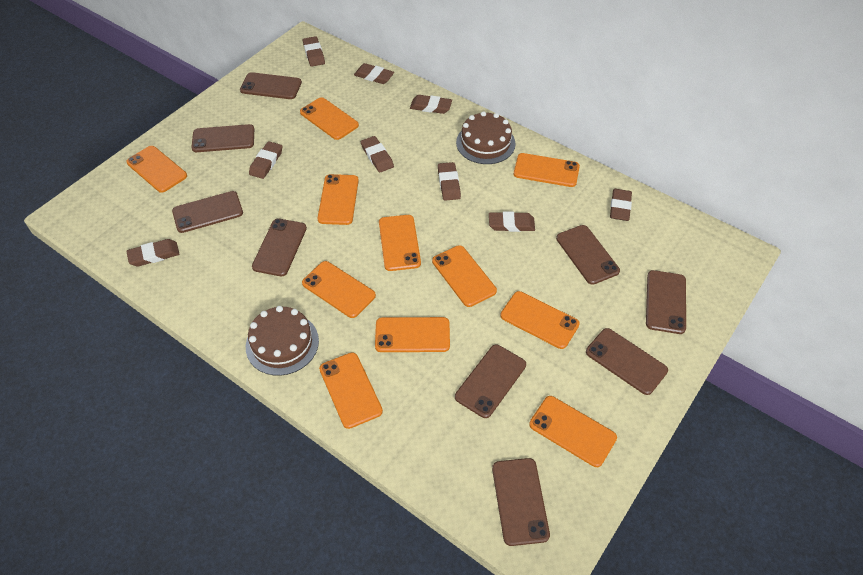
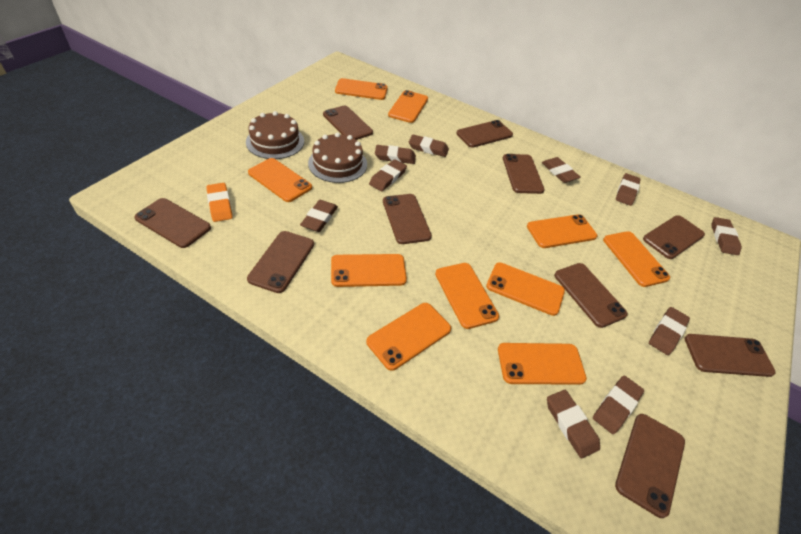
brown eraser: [126,239,179,267] [249,141,283,179] [303,36,325,67] [354,63,394,84] [361,136,394,172] [410,95,452,114] [438,162,461,201] [489,212,535,232] [610,189,632,221] = 9 -> [300,200,338,232] [369,159,407,191] [375,145,416,164] [409,135,449,157] [542,157,581,183] [547,390,600,459] [593,376,644,434] [616,173,641,206] [649,307,690,355] [711,217,742,255] = 10
brown phone: [172,191,243,233] [191,124,254,152] [240,72,302,99] [252,219,307,276] [455,345,526,418] [492,458,550,546] [556,225,620,285] [586,328,668,395] [646,270,686,334] = 9 -> [134,198,211,248] [247,231,314,293] [323,106,373,140] [383,194,432,244] [456,120,513,148] [503,154,544,194] [554,263,628,328] [615,414,685,518] [643,215,705,259] [684,334,776,377] = 10
orange eraser: none = 0 -> [206,183,233,222] = 1
orange phone: [126,146,187,193] [300,97,359,140] [302,261,376,318] [318,174,359,225] [319,352,383,429] [375,317,450,352] [379,215,421,271] [432,245,497,307] [500,291,580,349] [514,153,580,187] [529,396,617,467] = 11 -> [248,158,312,202] [331,254,407,287] [335,78,388,100] [366,303,451,371] [388,90,428,123] [435,263,499,329] [486,262,565,316] [498,343,587,385] [527,214,597,248] [603,231,670,287] = 10

